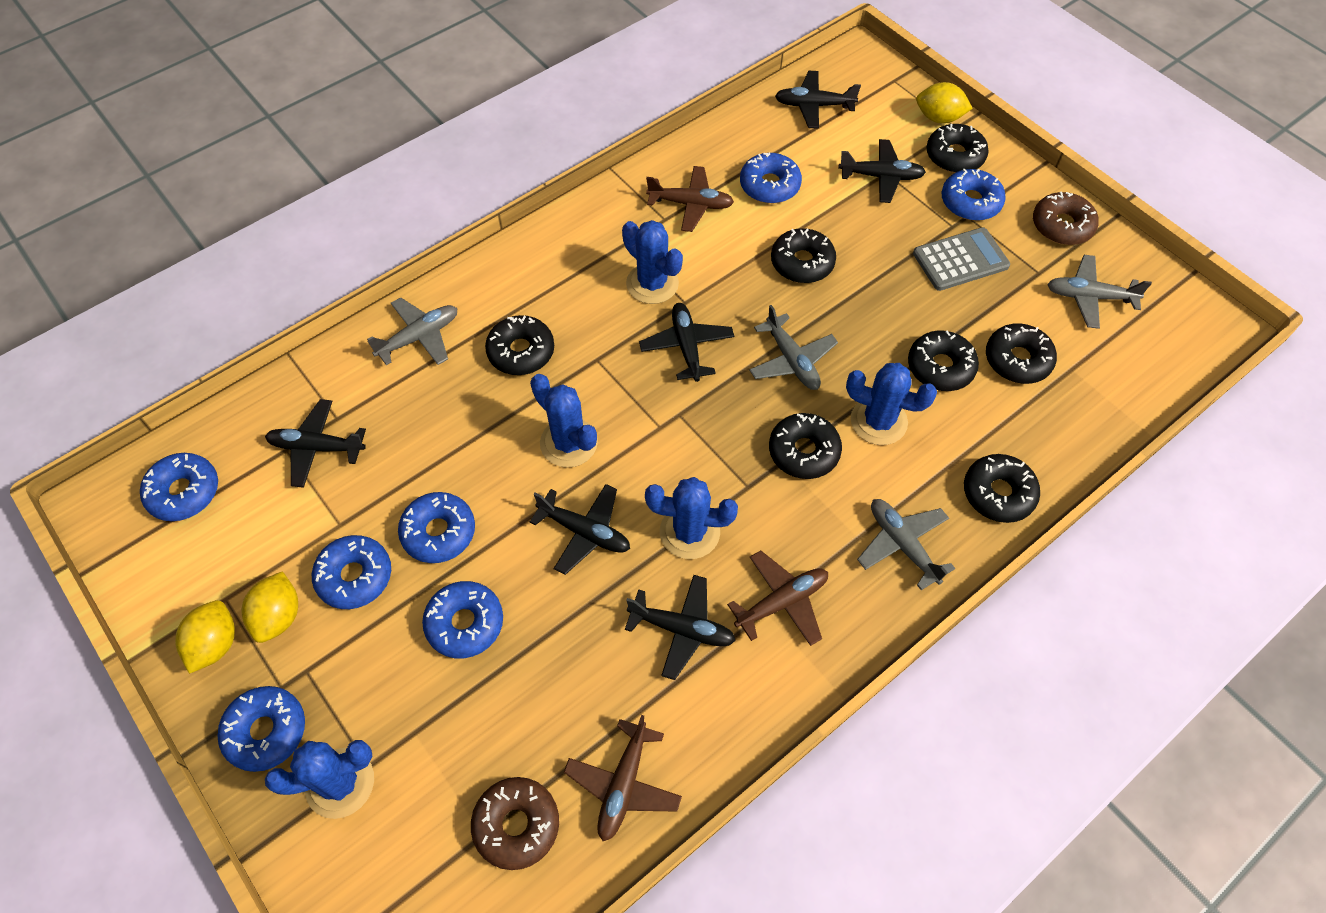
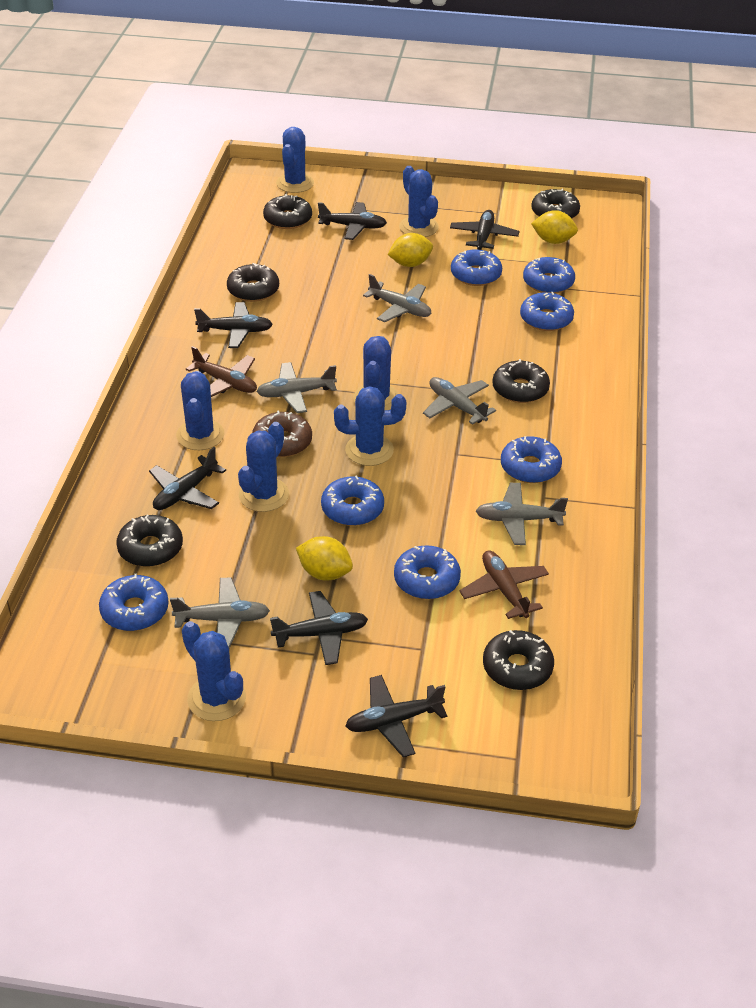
black donut: [485,315,554,375] [769,413,842,479] [771,228,836,283] [908,330,979,391] [927,124,989,173] [964,454,1040,523] [986,323,1057,384] = 7 -> [116,515,183,567] [227,263,279,302] [263,194,312,229] [483,630,554,690] [492,359,550,403] [531,189,580,218] = 6
blue cactus: [265,740,374,819] [530,374,598,468] [622,220,683,304] [645,477,738,559] [846,363,937,445] = 5 -> [176,371,225,450] [182,621,246,721] [238,422,289,512] [276,127,314,193] [334,386,406,466] [353,336,399,410] [399,166,439,237] = 7
brown donut: [471,777,559,870] [1033,192,1099,245] = 2 -> [252,410,312,457] = 1
brown plane: [564,715,682,841] [646,166,734,232] [727,551,828,646] = 3 -> [186,346,257,397] [460,550,549,619] = 2
grey calculator: [913,227,1010,291] = 1 -> none = 0
grey plane: [367,297,457,365] [749,305,838,390] [857,499,955,590] [1047,255,1152,329] = 4 -> [170,578,270,648] [256,362,337,413] [363,274,431,322] [423,377,496,425] [476,483,568,545] = 5

